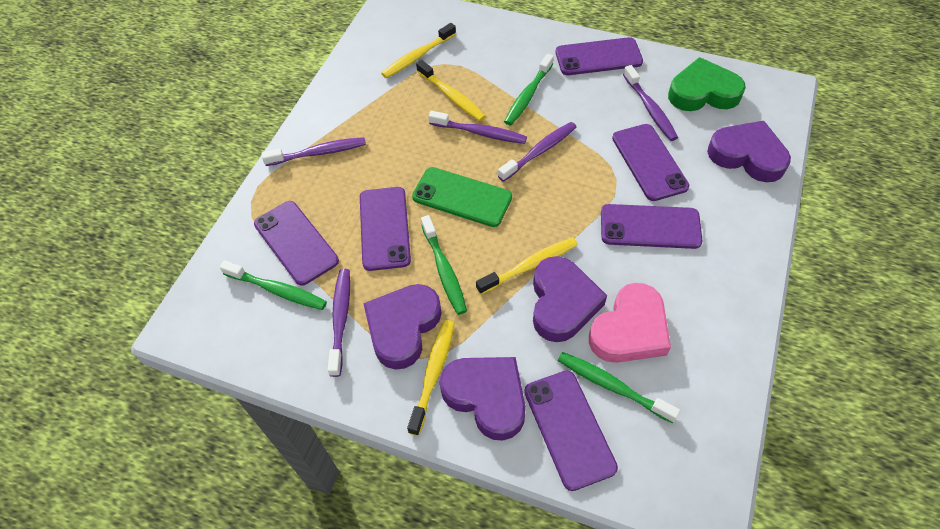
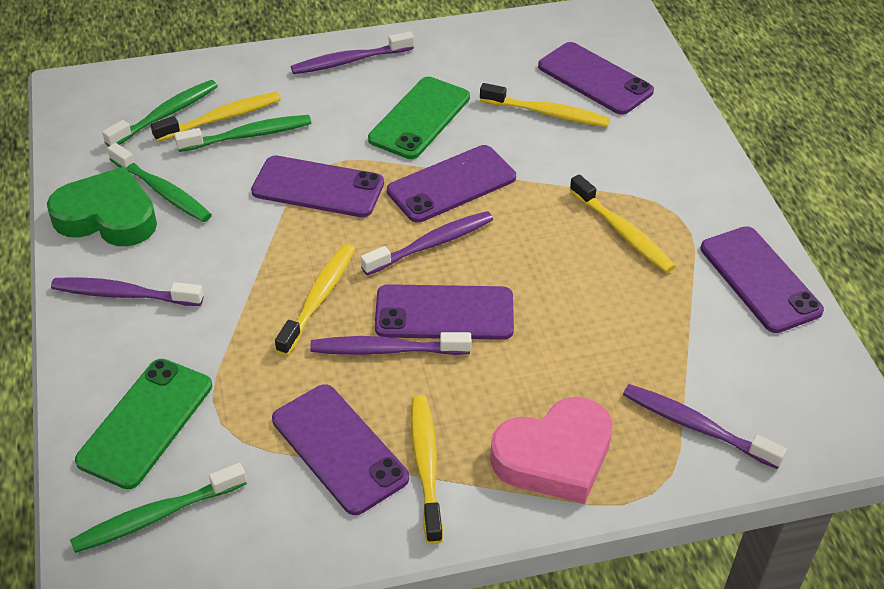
green phone: [412,167,512,227] = 1 -> [75,359,212,489] [368,77,470,159] = 2
purple heart: [363,284,442,370] [440,357,526,441] [533,256,607,342] [707,121,791,182] = 4 -> none = 0
yellow toothbrush: [381,23,456,78] [407,320,455,436] [416,60,486,121] [476,237,578,294] = 4 -> [150,92,281,142] [275,244,355,356] [411,395,443,544] [480,83,610,127] [570,174,676,273] = 5

